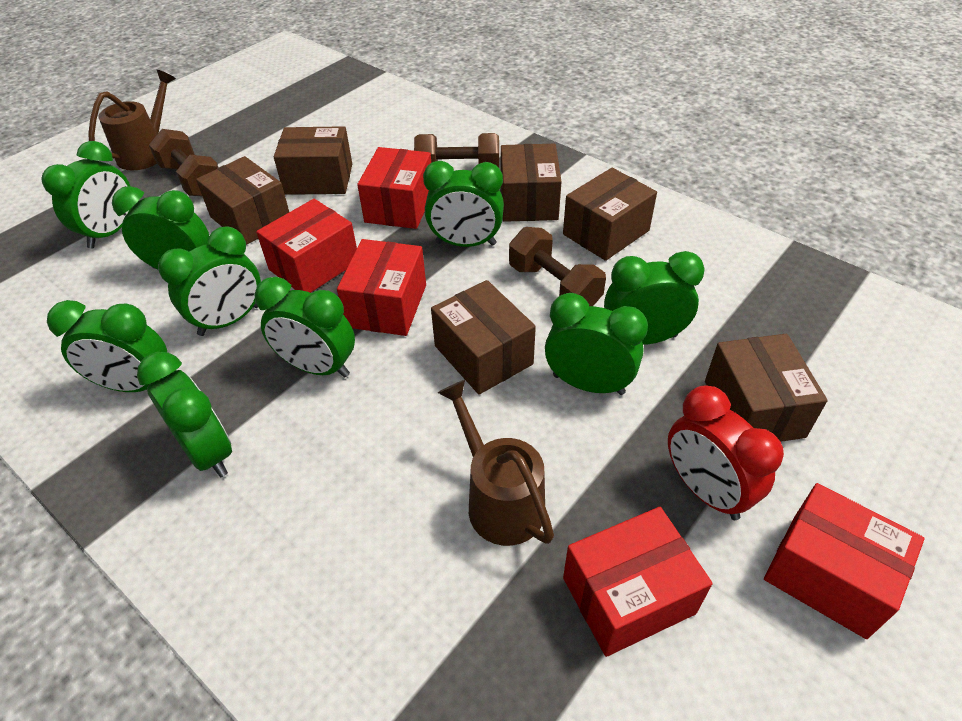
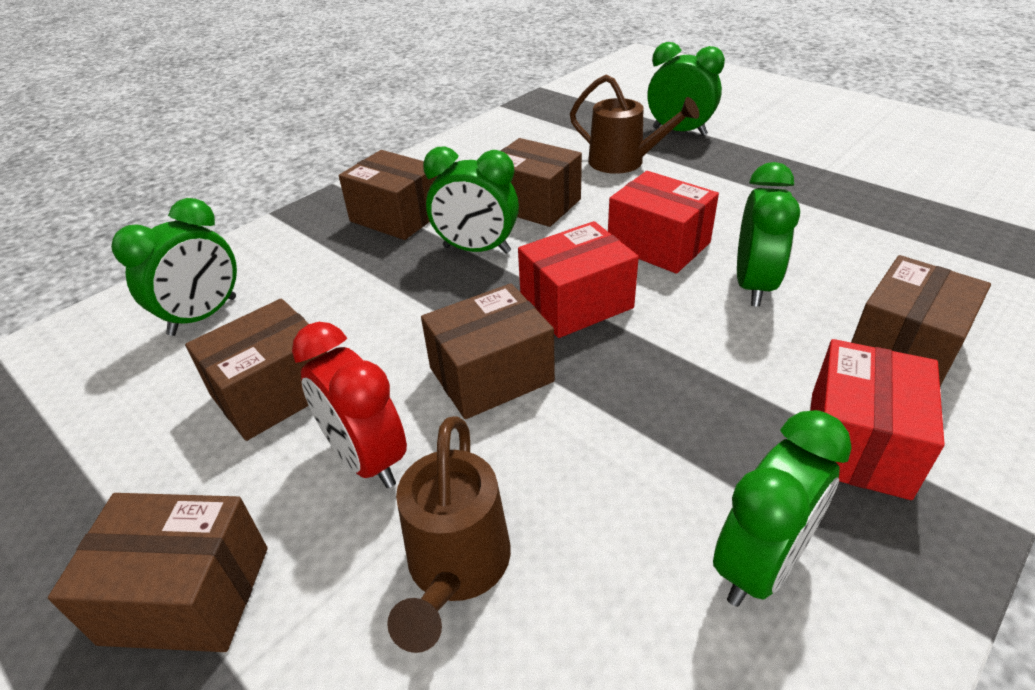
brown dumbbell: [149,129,219,196] [414,133,499,168] [509,227,606,306] = 3 -> none = 0
green clock: [41,141,132,248] [47,300,167,392] [112,186,209,269] [137,352,232,477] [158,226,261,336] [254,277,355,378] [423,161,504,247] [545,293,648,395] [604,251,705,345] = 9 -> [111,198,237,336] [423,146,519,254] [647,42,725,136] [713,410,851,607] [737,162,800,307] = 5
red box: [256,199,357,293] [337,239,426,336] [357,147,431,229] [563,507,713,657] [764,483,924,639] = 5 -> [518,221,639,338] [608,171,719,274] [810,339,945,500] = 3

